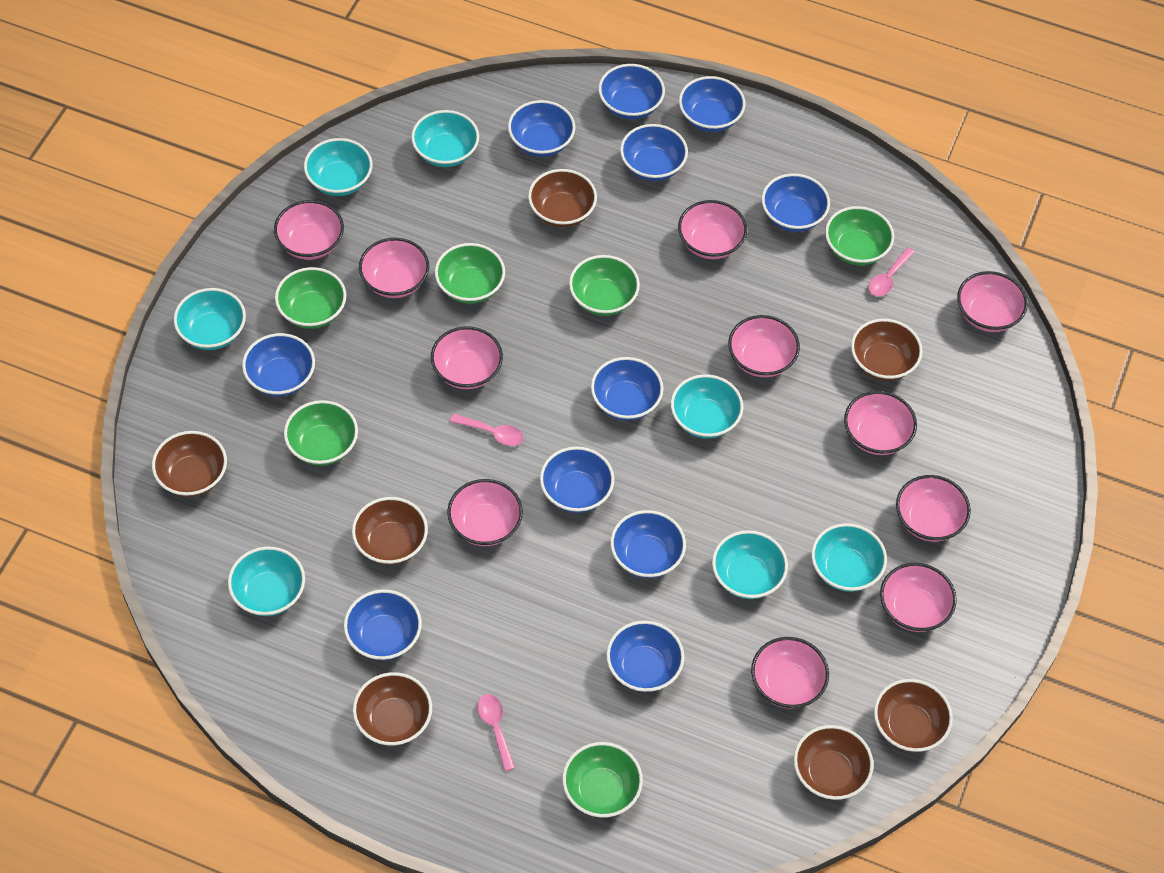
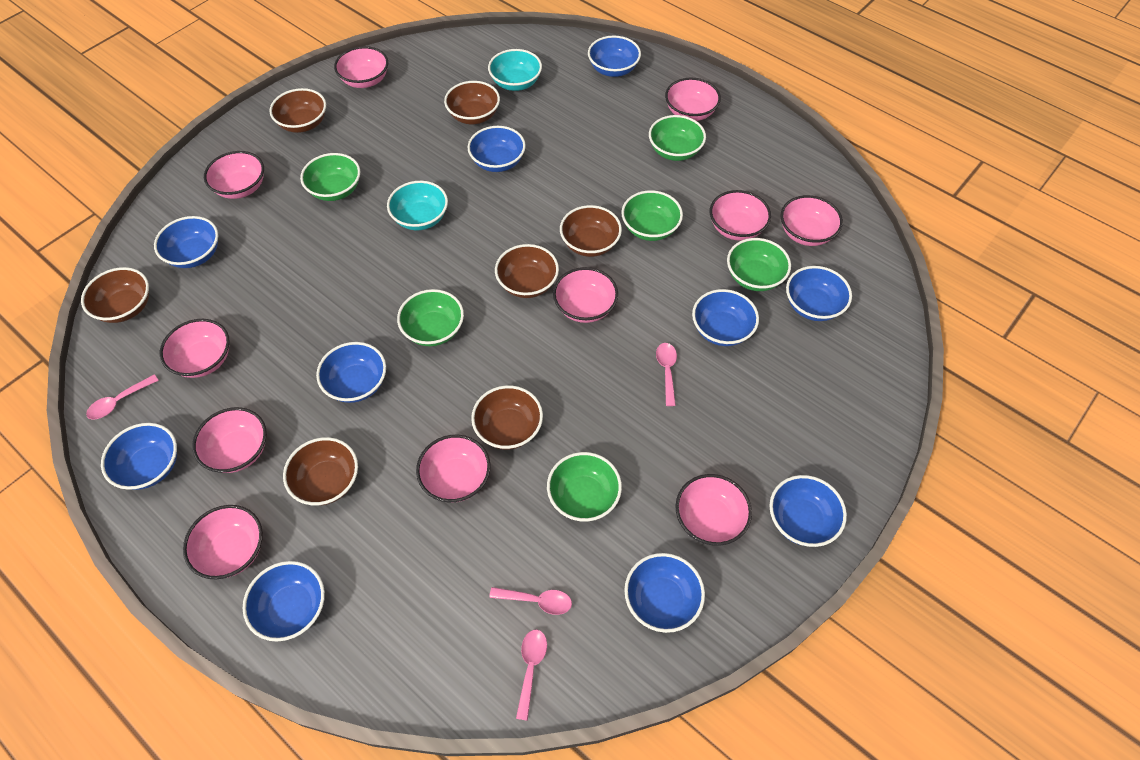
blue bowl: [242,333,315,396] [344,590,422,660] [508,100,575,157] [540,447,614,513] [591,357,664,421] [598,64,665,119] [606,621,684,692] [610,510,686,578] [620,124,688,181] [679,76,745,132] [762,173,830,232] = 11 -> [101,423,177,490] [154,216,218,268] [242,561,325,642] [316,342,386,403] [468,126,526,172] [588,36,641,77] [624,553,705,633] [692,289,759,346] [770,475,847,547] [786,266,852,321] = 10
pink spoon: [450,414,524,446] [477,694,515,771] [869,247,915,296] = 3 -> [86,374,159,420] [489,587,572,615] [516,630,547,721] [656,343,677,406] = 4
turquoise bowl: [174,288,246,350] [228,547,305,616] [304,138,373,196] [411,110,479,167] [671,374,743,439] [712,530,788,599] [811,523,887,592] = 7 -> [387,181,448,230] [488,49,542,91] = 2

